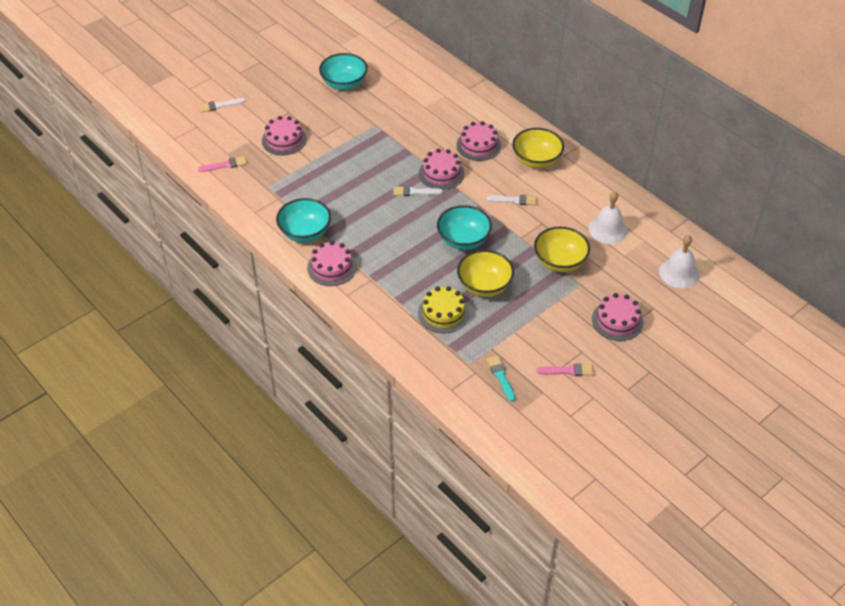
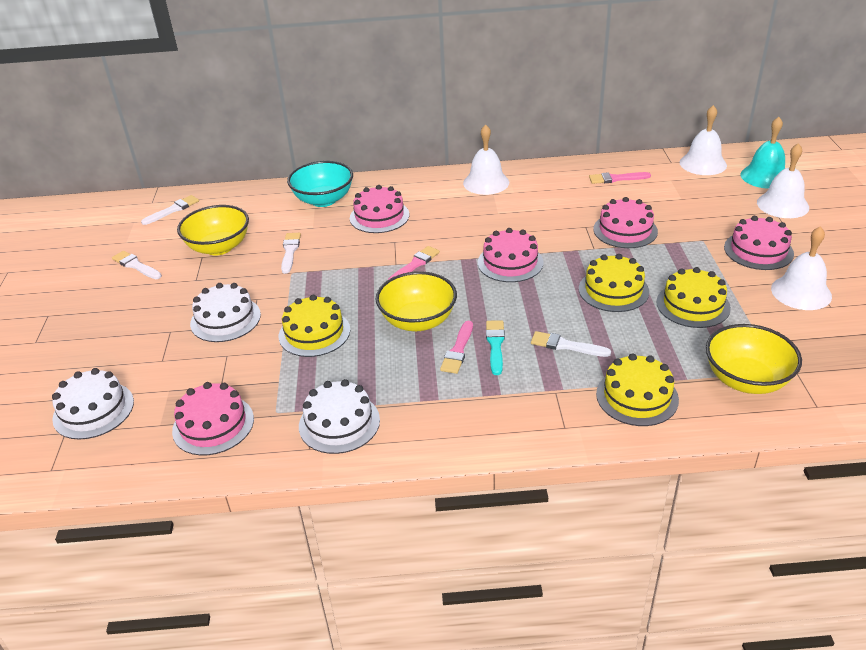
pink brush: [198,156,247,172] [537,364,594,376] = 2 -> [388,246,440,280] [440,321,473,374] [589,172,651,184] = 3
turquoise bell: none = 0 -> [740,117,785,189] = 1
turquoise bowl: [276,198,331,242] [319,53,368,90] [437,205,492,250] = 3 -> [287,161,353,207] = 1
white bell: [589,191,628,244] [659,235,700,288] = 2 -> [463,124,509,195] [680,105,727,175] [757,143,809,218] [771,226,832,310] = 4
white brush: [199,98,246,112] [393,186,443,196] [486,195,536,205] = 3 -> [112,251,162,279] [141,195,199,225] [281,233,301,274] [531,331,611,357] = 4
white cake: none = 0 -> [52,368,134,439] [190,283,261,342] [299,379,380,454] = 3
yellow cake: [418,286,469,333] = 1 -> [279,295,350,357] [579,254,649,312] [596,353,679,426] [656,267,731,328] = 4

